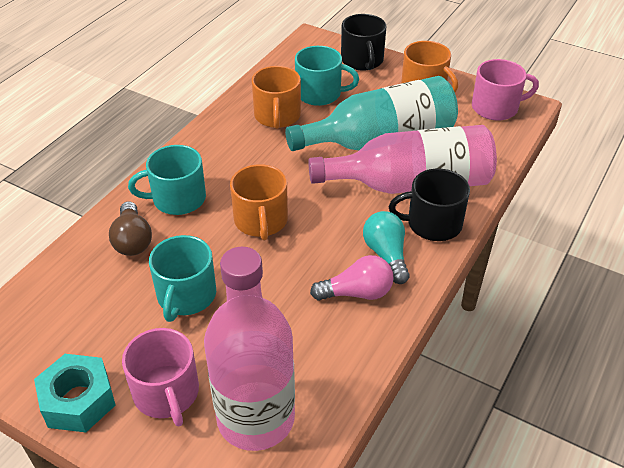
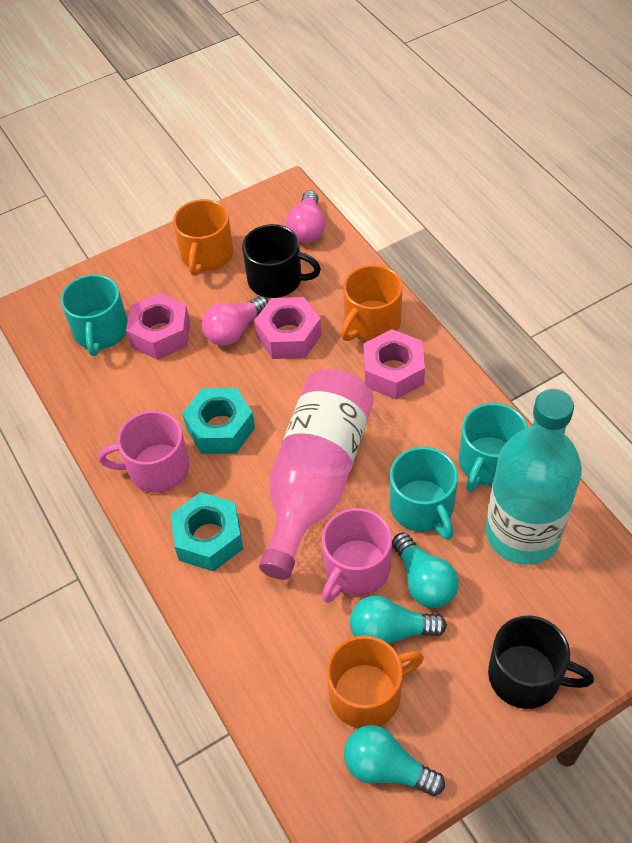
brown light bulb: [109,201,152,256] = 1 -> none = 0
pink bottle: [204,247,295,451] [308,125,497,194] = 2 -> [259,369,374,580] = 1
pink light bulb: [310,255,394,301] = 1 -> [202,296,269,346] [286,190,325,243] = 2
pink nut: none = 0 -> [126,293,190,360] [254,297,322,359] [363,329,425,399] = 3
turquoise light bulb: [363,211,410,284] = 1 -> [344,725,445,796] [350,596,447,644] [392,533,459,608] = 3
turquoise nut: [34,354,116,433] = 1 -> [171,492,243,571] [182,388,255,454] = 2

